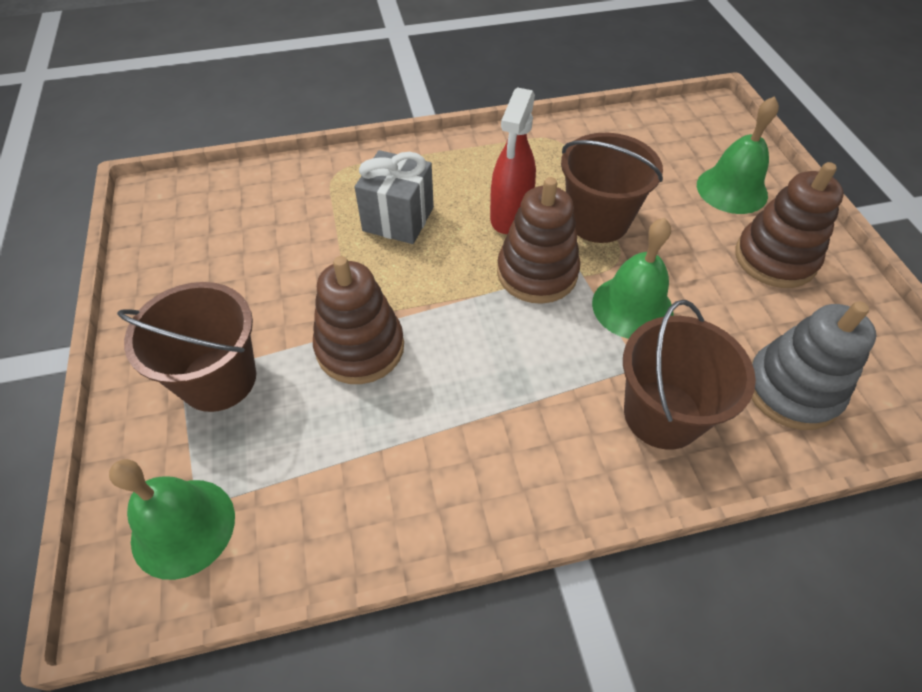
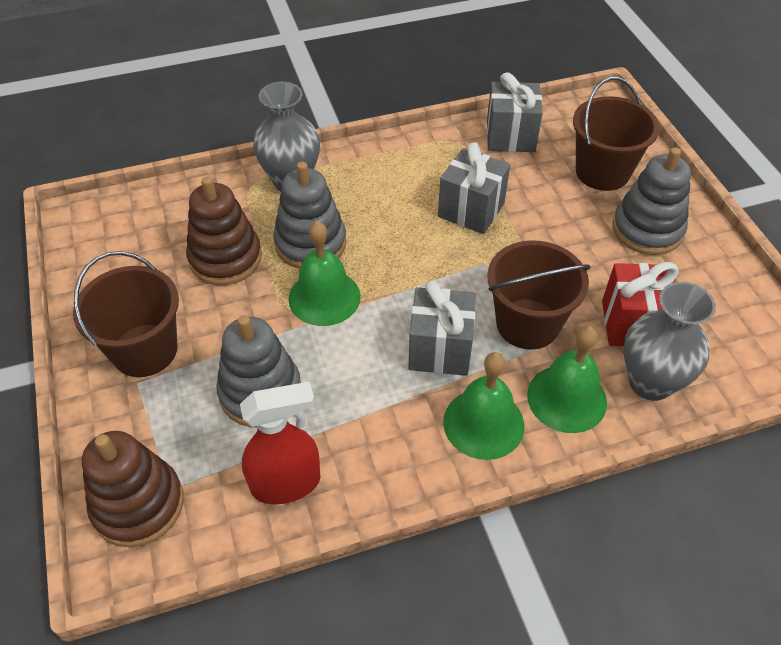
brown stacking toy: [313,256,404,384] [497,177,580,304] [735,162,844,288] = 3 -> [82,431,184,547] [186,177,262,285] = 2
grey gift: [355,150,434,244] = 1 -> [408,280,476,376] [438,142,510,234] [487,72,543,152] = 3
grey stacking toy: [751,301,877,430] = 1 -> [216,315,301,427] [273,161,347,269] [612,147,691,255] = 3
grey vase: none = 0 -> [253,82,320,192] [623,282,716,401] = 2
red gift: none = 0 -> [602,262,679,346] = 1

